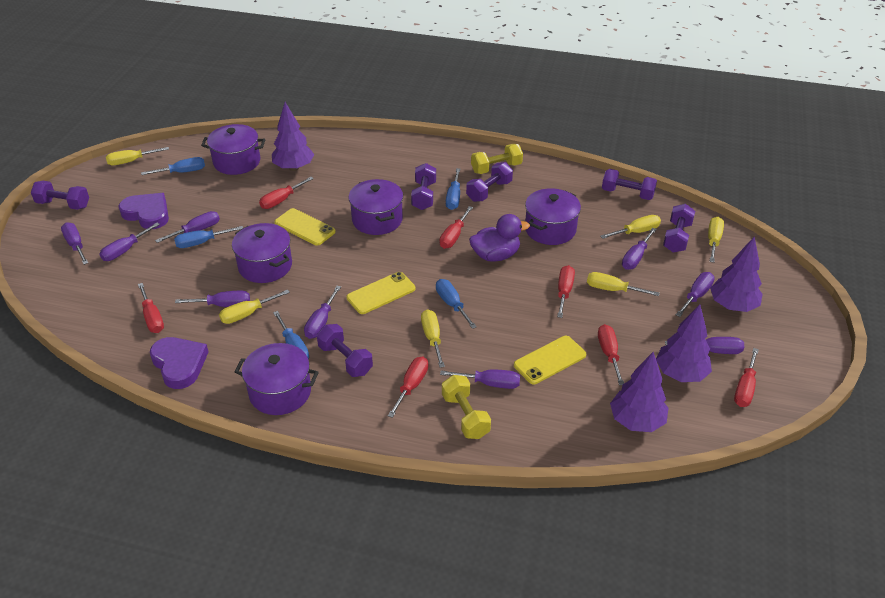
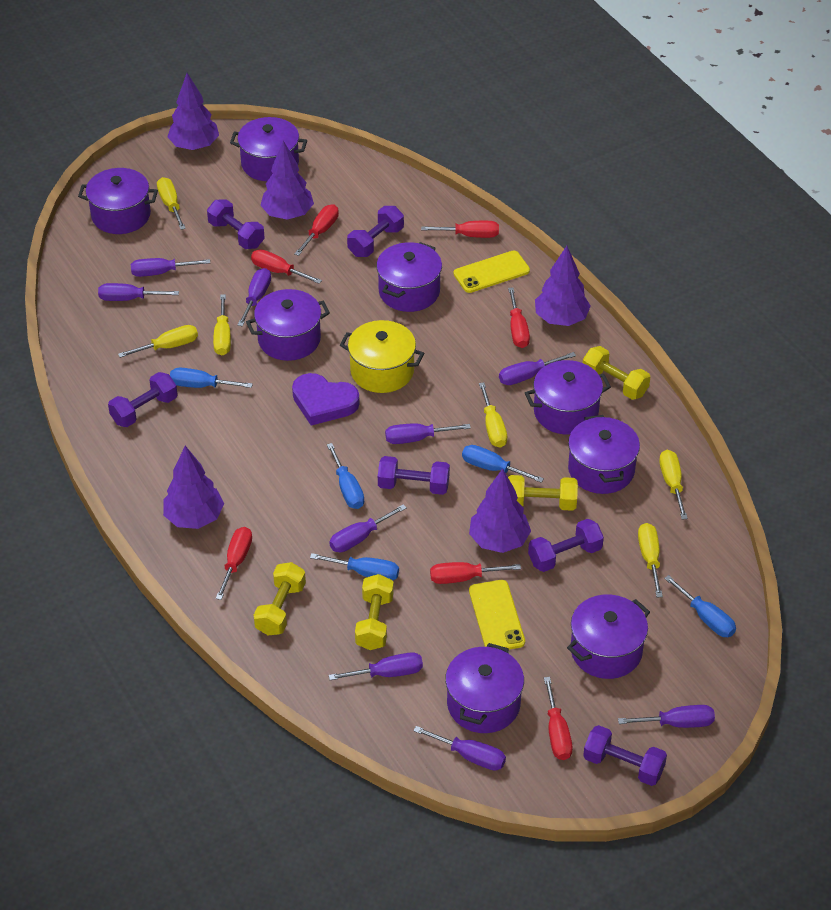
purple duck: [469,214,530,262] = 1 -> none = 0
purple heart: [118,193,169,229] [150,337,208,389] = 2 -> [292,373,360,426] = 1
purple pot: [201,124,265,175] [232,223,292,283] [235,343,319,415] [349,179,403,235] [525,188,581,245] = 5 -> [78,168,158,234] [230,117,307,181] [246,289,330,361] [376,242,442,312] [445,643,524,733] [525,360,611,435] [567,595,650,679] [568,415,640,494] = 8
purple tree: [272,102,314,171] [610,352,668,432] [656,304,712,382] [710,236,763,312] = 4 -> [163,446,224,529] [167,73,219,150] [260,141,314,220] [469,469,531,553] [535,246,591,326] = 5
yellow dumbbell: [442,375,491,439] [471,144,523,174] = 2 -> [254,562,306,636] [355,574,394,650] [508,475,578,511] [583,346,650,400] = 4
yellow phone: [274,208,336,245] [347,272,415,314] [514,336,586,384] = 3 -> [454,251,530,293] [469,580,525,650] = 2
yellow pot: none = 0 -> [340,320,424,393] = 1

